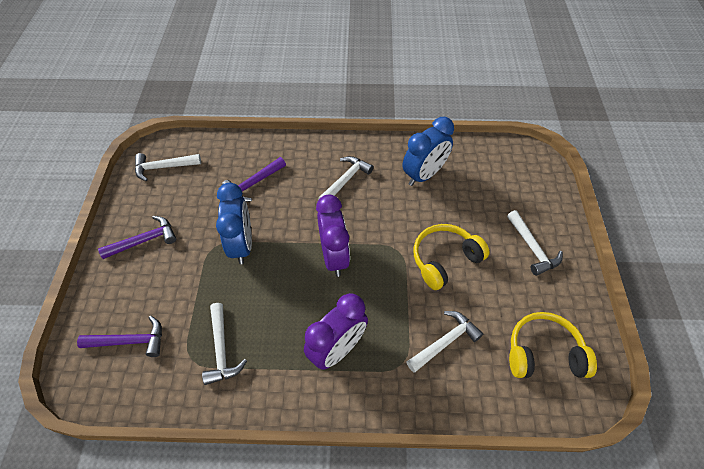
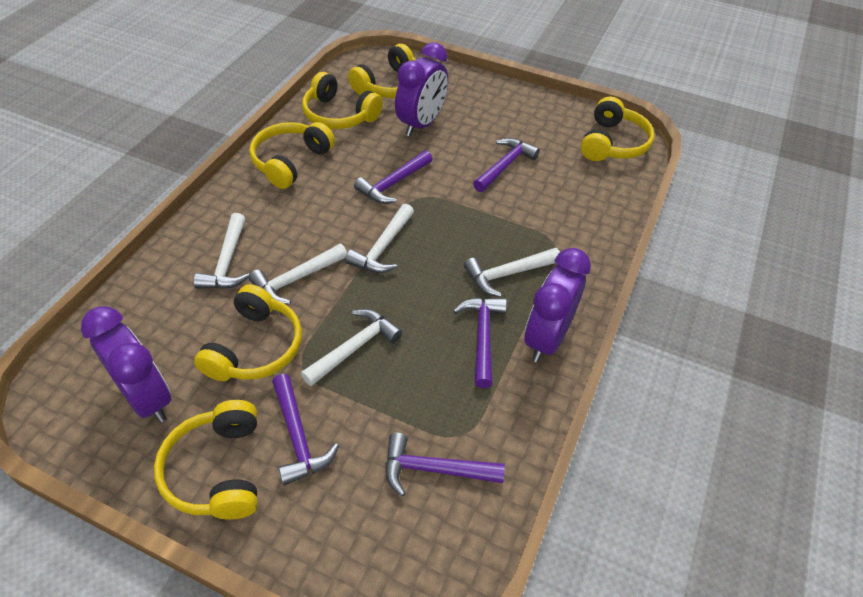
blue clock: [216,183,252,264] [403,117,454,186] = 2 -> none = 0
purple clock: [304,293,368,370] [316,195,350,277] = 2 -> [81,306,171,423] [395,42,448,136] [524,248,591,362] = 3
purple hammer: [77,316,162,357] [98,216,176,259] [221,157,286,202] = 3 -> [272,374,339,485] [354,150,433,204] [385,433,505,497] [453,298,507,388] [473,138,540,192] = 5
yellow headphones: [414,224,490,290] [509,312,597,378] = 2 -> [154,400,258,519] [194,284,302,381] [249,122,335,189] [302,72,383,129] [348,44,416,98] [581,97,655,161] = 6

